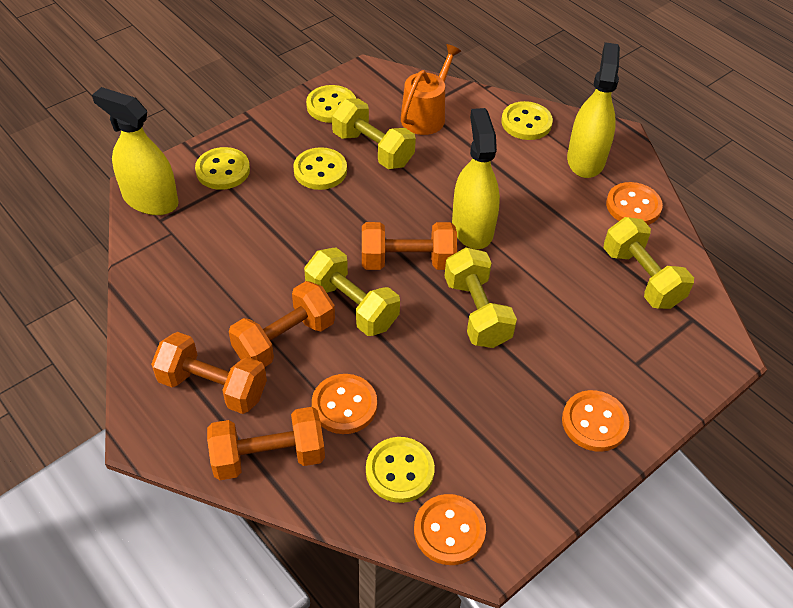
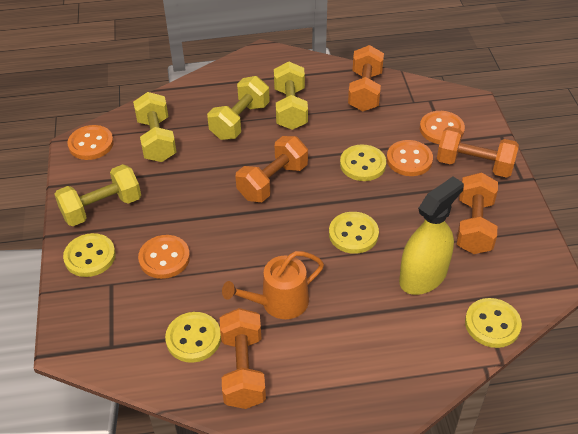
orange dumbbell: [151,332,267,414] [207,407,325,480] [229,281,335,367] [362,222,457,270] = 4 -> [220,308,266,409] [235,136,308,202] [348,45,384,111] [437,127,519,178] [457,172,498,254] = 5
yellow spray bottle: [92,87,179,215] [452,108,500,249] [567,42,620,178] = 3 -> [399,177,464,295] = 1

